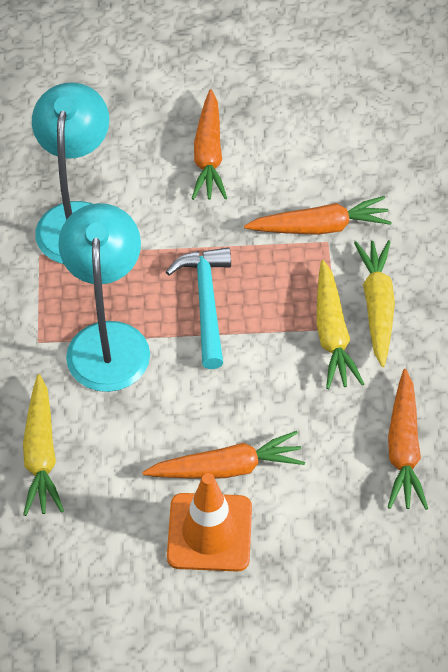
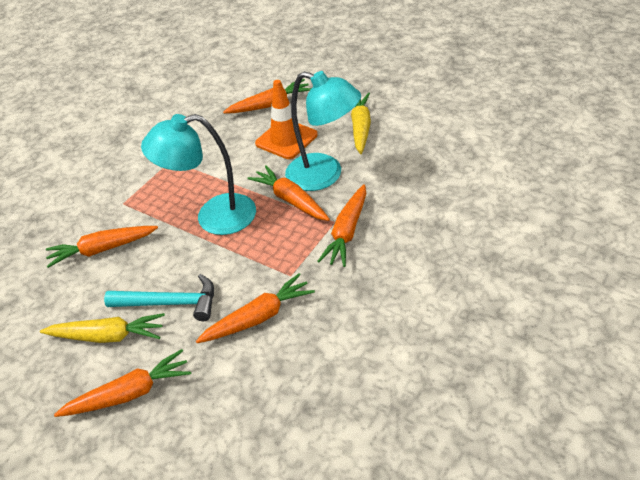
orange carrot: [142,431,305,479] [191,89,227,200] [244,196,392,235] [387,369,428,510] = 4 -> [46,226,158,268] [54,349,191,417] [196,273,315,343] [223,79,312,113] [247,165,330,221] [317,184,366,267] = 6
yellow carrot: [23,374,64,516] [316,260,364,389] [354,240,395,367] = 3 -> [40,313,165,343] [351,93,371,154] = 2

